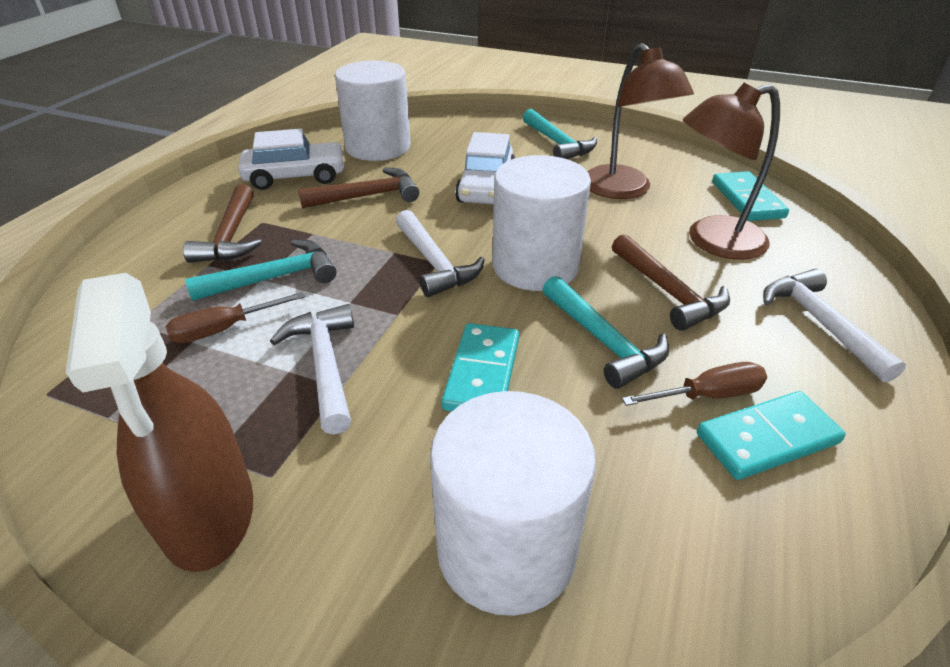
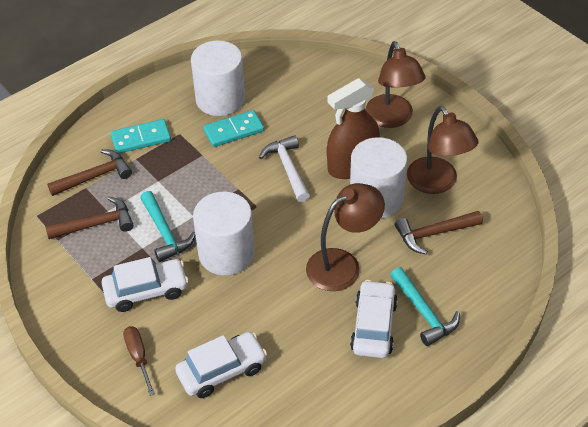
brown lamp: [587,43,694,199] [683,83,780,260] = 2 -> [306,183,385,291] [366,41,425,128] [407,106,478,194] = 3
brown screwdriver: [166,292,305,343] [622,362,767,406] = 2 -> [123,326,155,396] = 1
turquoise domino: [441,323,519,411] [697,391,846,480] [712,171,789,221] = 3 -> [111,119,171,153] [203,110,264,147] = 2
turquoise hammer: [185,239,337,301] [522,109,597,159] [542,276,669,389] = 3 -> [140,191,195,262] [390,267,460,346] = 2
white car: [238,129,346,190] [455,132,515,204] = 2 -> [102,257,189,312] [175,332,267,398] [350,280,398,358] = 3
white hammer: [270,304,354,435] [396,210,485,297] [763,269,906,382] = 3 -> [259,135,310,202] = 1

